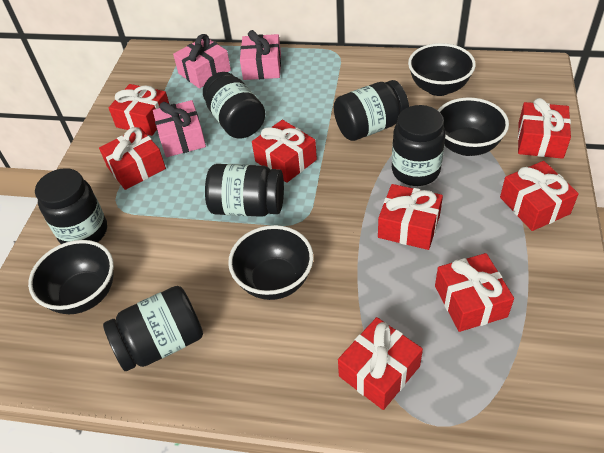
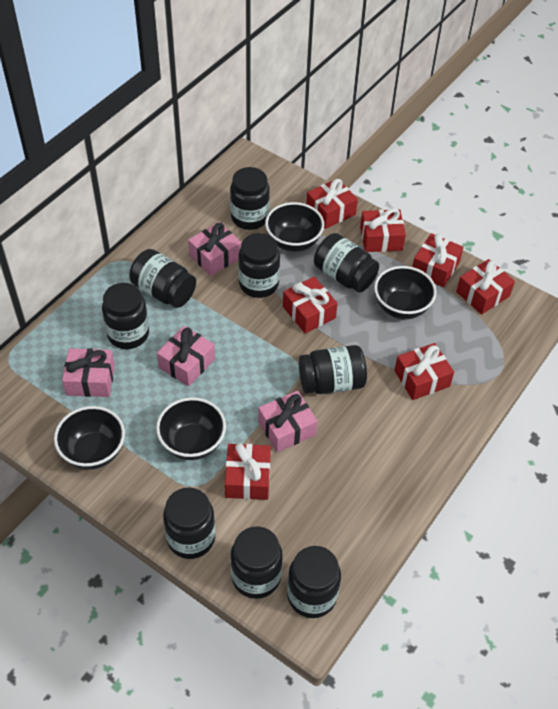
black jar: [35,168,107,244] [103,286,203,371] [203,72,265,139] [205,164,284,217] [334,80,409,141] [392,105,445,186] = 6 -> [102,283,149,349] [129,249,196,308] [163,487,215,559] [230,167,270,230] [231,527,283,599] [238,233,280,298] [287,546,341,618] [299,345,367,394] [314,233,379,292] = 9
pink gift: [153,100,206,157] [173,34,231,89] [240,30,281,80] = 3 -> [62,348,115,397] [157,326,215,387] [188,222,241,276] [258,391,318,452] = 4
red gift: [99,127,166,190] [109,84,169,136] [252,120,317,183] [338,317,423,410] [378,184,443,250] [435,253,514,332] [500,161,579,231] [518,98,571,159] = 8 -> [225,443,271,500] [283,277,338,333] [306,179,358,229] [360,208,406,252] [394,343,454,400] [412,233,464,287] [456,259,515,315] = 7

